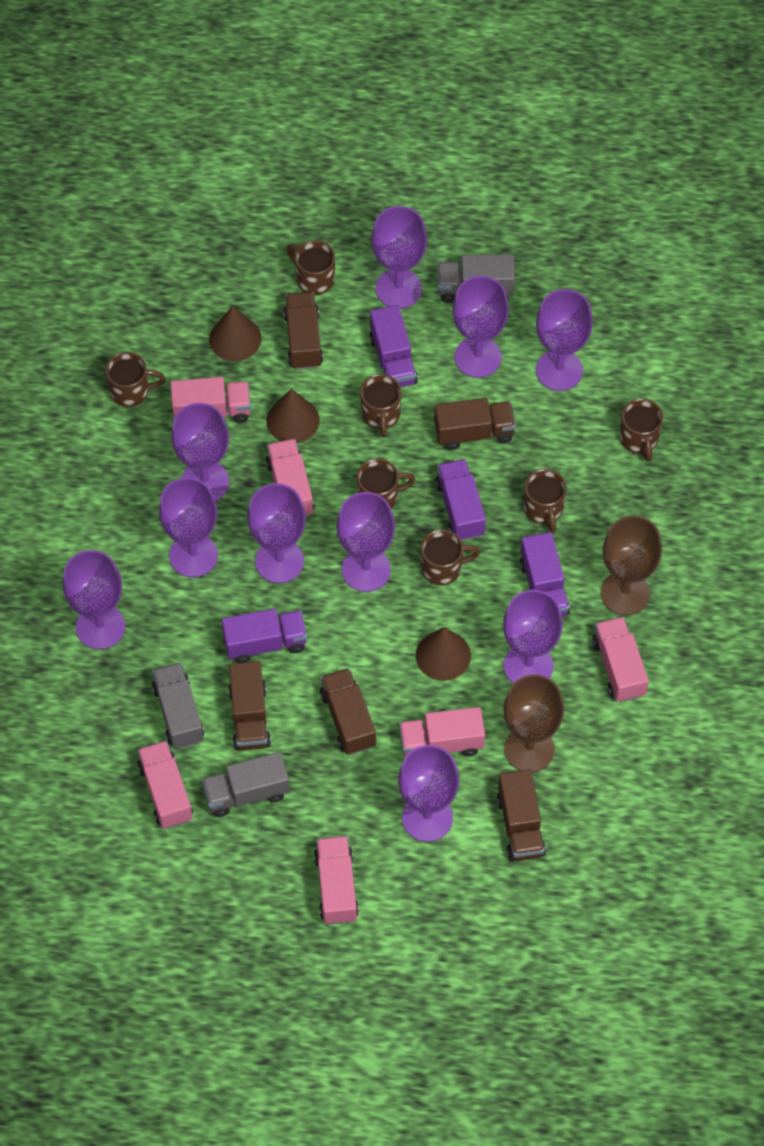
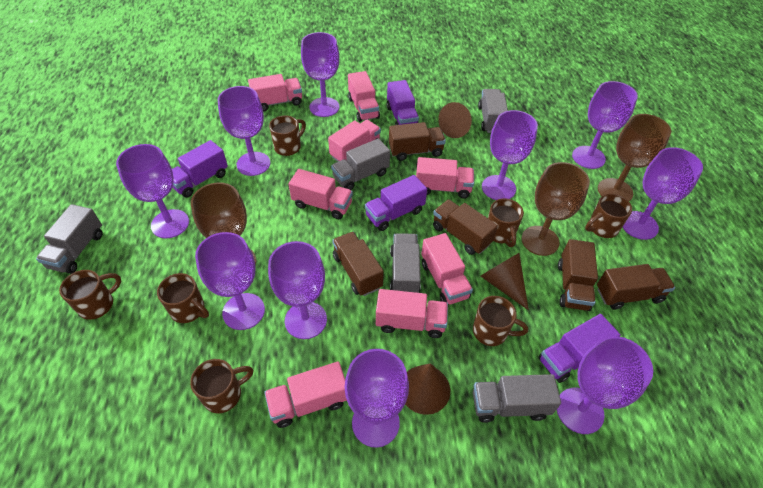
brown goblet: [504,675,564,772] [601,516,662,615] = 2 -> [191,182,256,265] [522,162,590,256] [598,114,671,201] = 3
grey truck: [152,662,204,749] [201,752,290,817] [437,254,515,303] = 3 -> [36,204,102,274] [331,138,390,190] [390,233,421,293] [473,374,561,423] [478,89,508,133] = 5
pink truck: [137,741,193,829] [170,377,251,423] [266,439,314,517] [314,836,359,925] [399,707,485,757] [592,617,649,702] = 6 -> [248,74,302,111] [264,362,347,428] [289,169,353,219] [328,120,381,162] [348,71,380,122] [376,289,448,338] [416,157,474,199] [421,233,473,304] = 8

